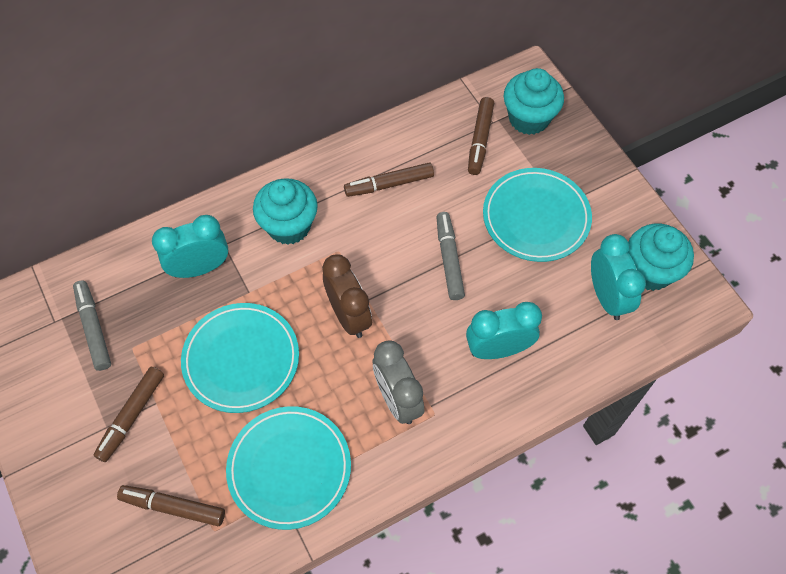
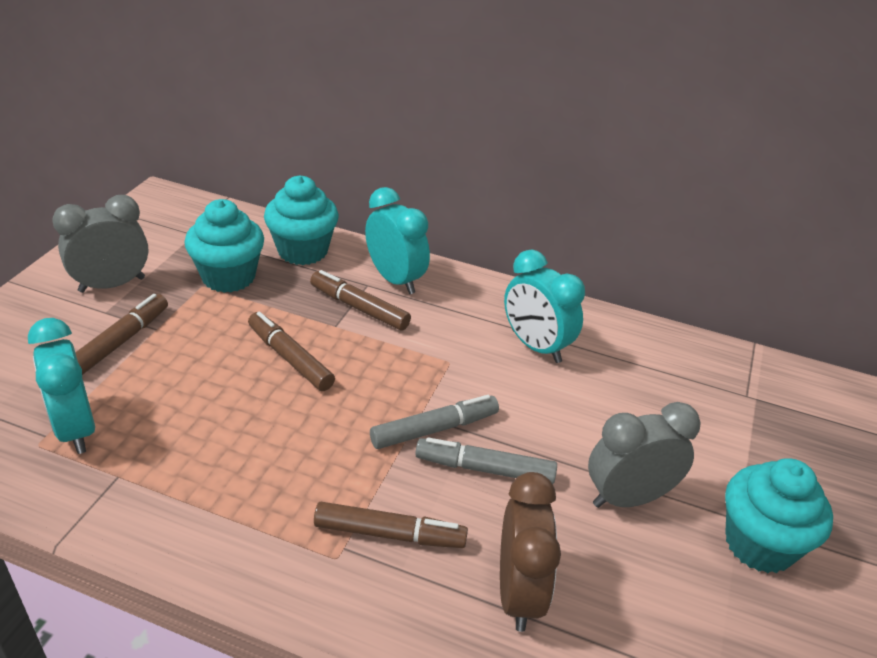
grey clock: [373,340,424,424] = 1 -> [52,195,149,293] [588,402,701,508] = 2
turquoise plate: [181,303,299,413] [226,406,351,530] [483,168,592,262] = 3 -> none = 0

